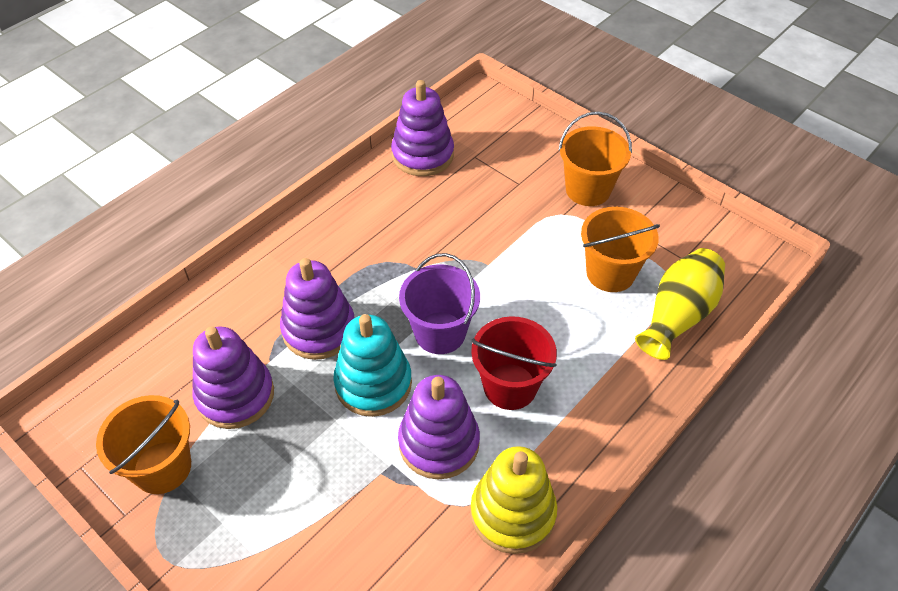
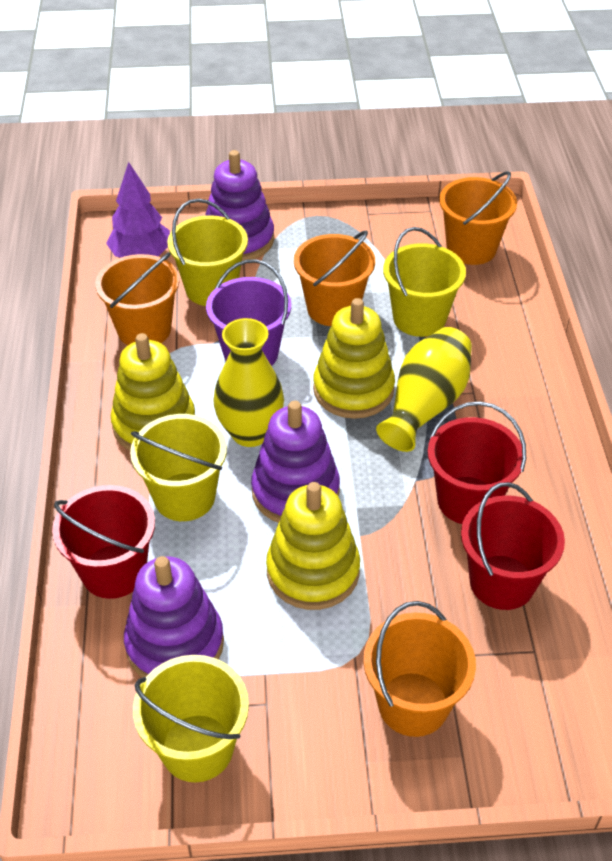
orange bucket: [96,395,191,494] [559,112,632,206] [581,207,660,292] = 3 -> [95,252,179,345] [294,230,375,326] [363,601,476,737] [439,171,517,265] = 4
purple stacking toy: [193,326,274,429] [280,258,354,360] [391,80,454,176] [398,375,480,479] = 4 -> [124,556,224,678] [205,150,274,261] [251,401,340,523] = 3
purple tree: none = 0 -> [106,162,170,258] = 1
red bucket: [471,316,557,410] = 1 -> [52,485,155,599] [428,401,526,524] [461,482,565,610] = 3
turquoise stacking toy: [333,314,412,417] = 1 -> none = 0
yellow bucket: none = 0 -> [130,414,227,521] [133,655,249,782] [167,199,248,306] [383,227,466,337] = 4
yellow stacking toy: [470,446,557,554] = 1 -> [111,333,195,451] [266,482,360,610] [313,298,395,419] = 3
yellow vase: [635,248,725,360] = 1 -> [213,318,284,447] [376,327,472,452] = 2

